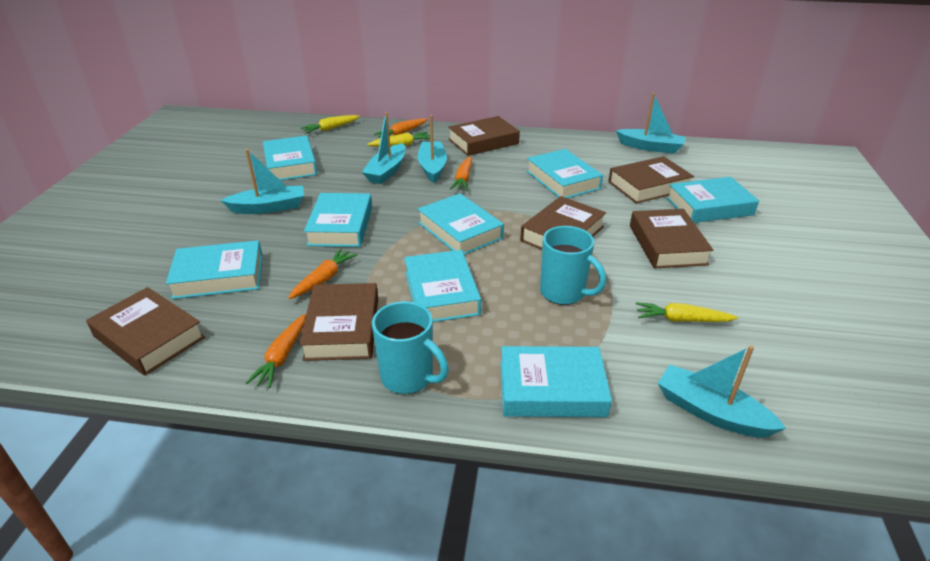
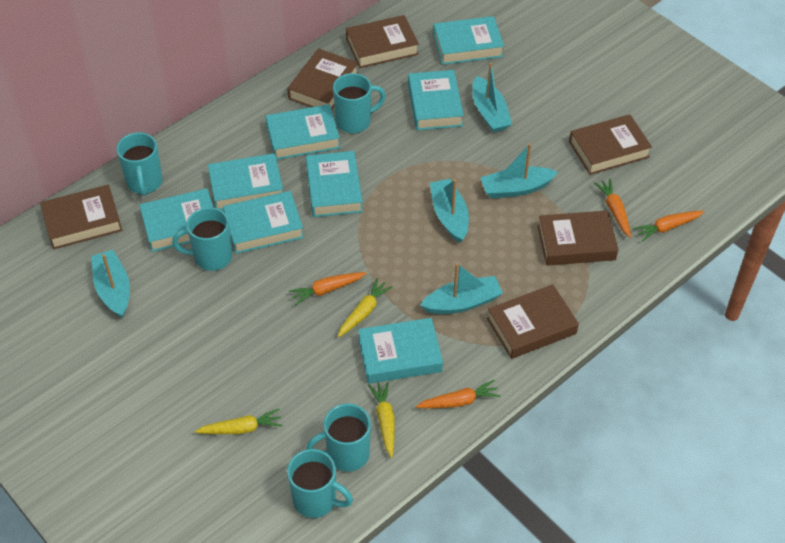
turquoise mug: [372,301,449,394] [540,226,606,305] = 2 -> [116,132,163,196] [172,207,232,271] [287,449,353,518] [306,403,371,472] [333,73,386,134] = 5

